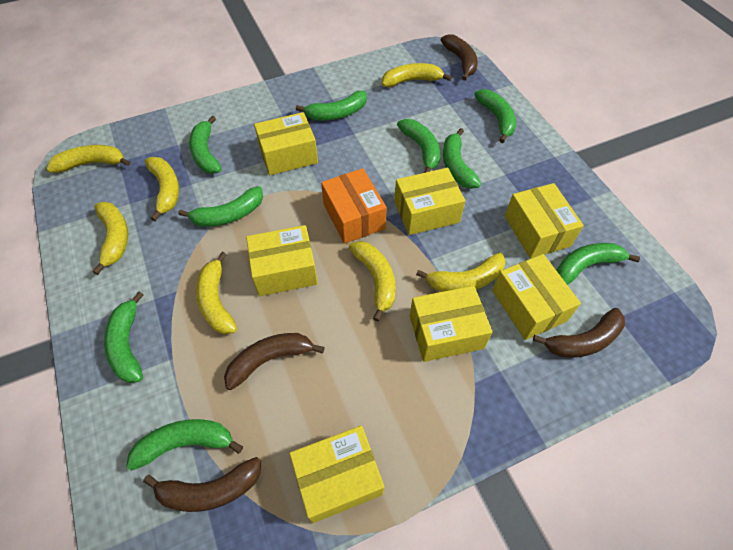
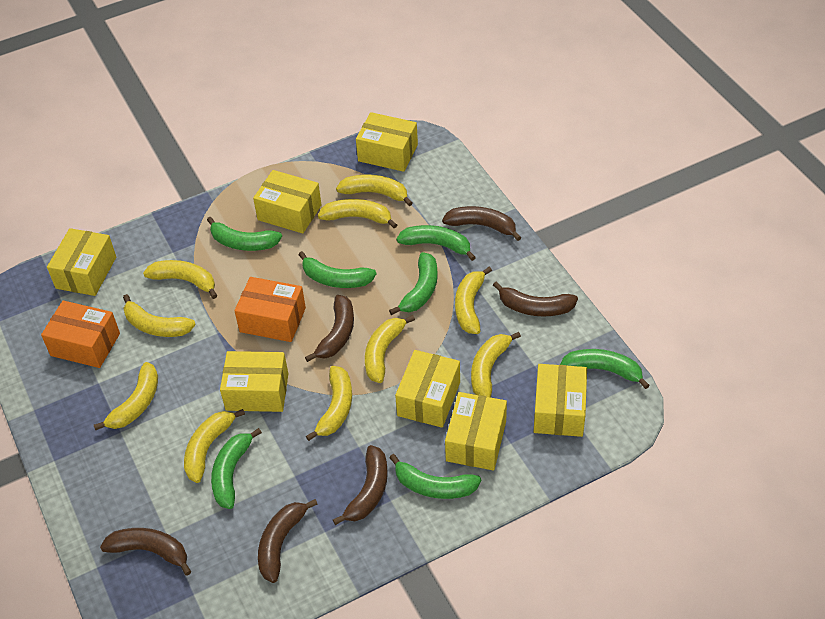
brown banana: [143,457,261,512] [224,333,325,390] [441,34,478,80] [533,308,625,358] = 4 -> [100,528,192,576] [258,499,318,583] [305,295,354,362] [333,445,388,525] [442,206,521,241] [493,282,578,316] = 6
green banana: [104,291,144,383] [126,419,243,471] [179,186,263,227] [189,116,222,174] [296,91,367,121] [397,119,440,173] [443,128,481,189] [474,89,516,143] [556,243,640,285] = 9 -> [207,217,282,251] [211,428,262,509] [298,251,377,288] [389,252,438,315] [389,454,481,499] [396,225,476,261] [560,349,650,389] = 7
orange box: [321,168,387,244] = 1 -> [41,300,120,368] [234,277,306,342] = 2
yellow banana: [47,145,130,173] [93,202,128,275] [145,157,179,221] [196,252,237,335] [349,241,396,322] [382,63,452,87] [416,253,506,292] = 7 -> [94,362,158,430] [123,294,196,337] [143,260,217,299] [184,409,245,483] [306,366,352,441] [318,199,397,228] [336,175,413,206] [365,315,415,383] [455,267,492,334] [471,332,521,398] = 10

